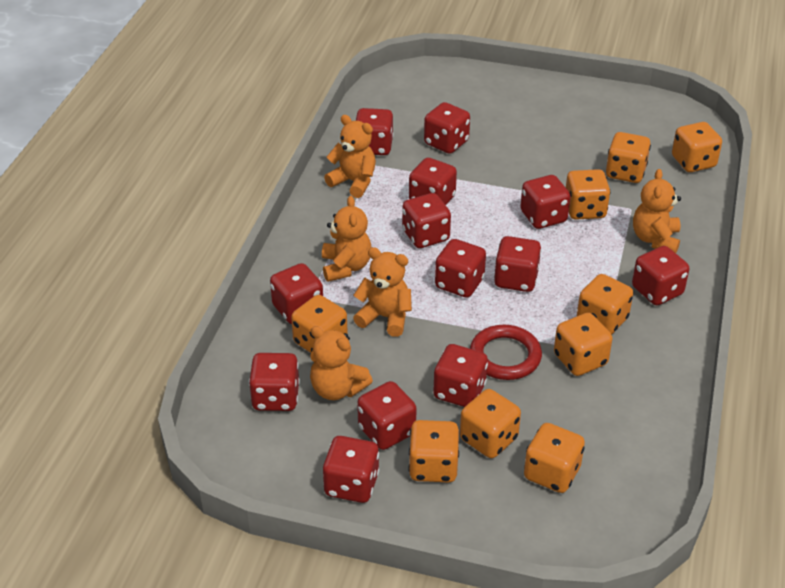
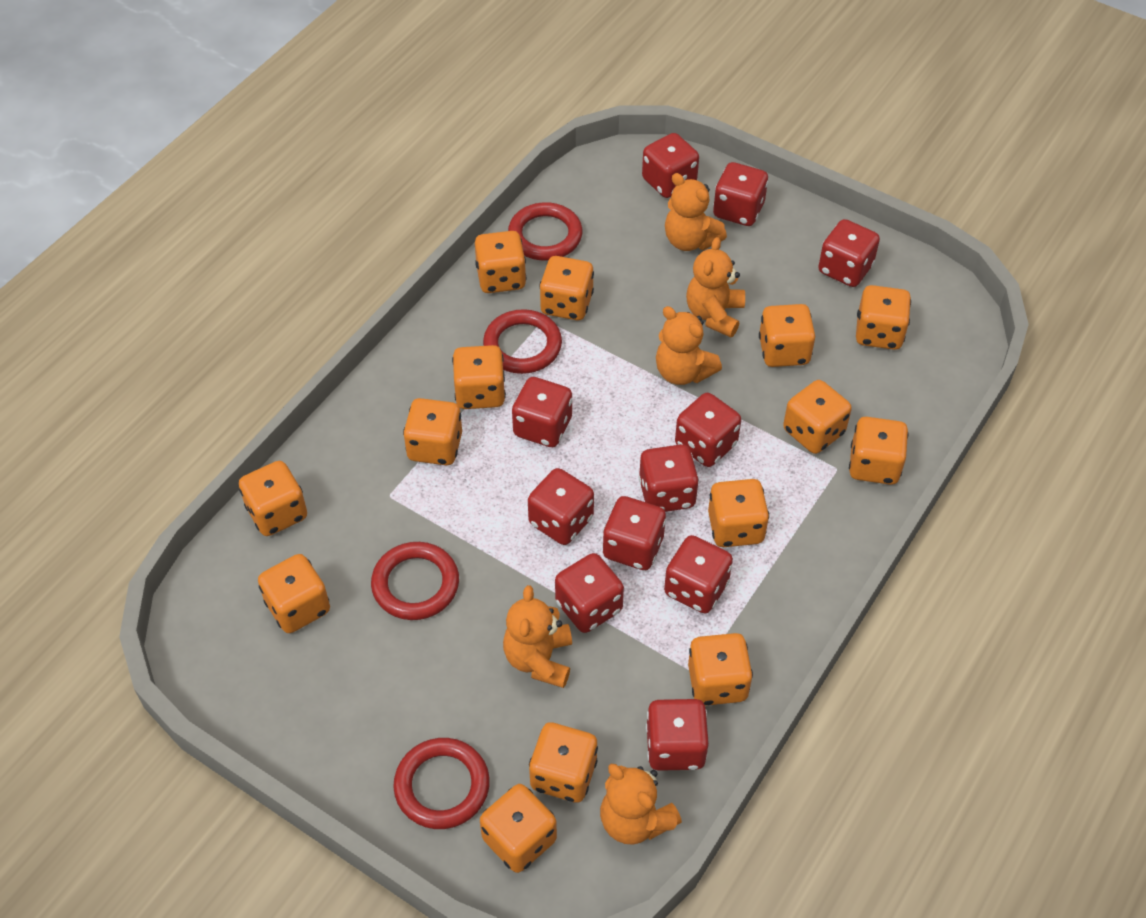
orange dice: [291,295,348,353] [408,420,459,483] [460,389,521,458] [524,423,585,493] [554,313,613,376] [566,169,611,220] [577,274,633,335] [606,132,651,183] [672,122,722,172] = 9 -> [239,461,307,536] [258,554,330,633] [403,398,462,465] [452,345,506,409] [475,231,526,293] [480,784,557,873] [529,722,598,803] [539,256,594,320] [688,633,753,706] [708,479,769,547] [759,304,815,367] [783,380,852,454] [849,417,908,485] [856,285,911,350] = 14
red dice: [249,353,300,411] [270,263,323,324] [323,436,379,503] [356,108,394,155] [357,381,416,450] [402,193,451,248] [409,158,457,205] [424,102,470,154] [433,344,488,407] [435,239,486,297] [494,236,542,292] [520,175,570,229] [632,246,689,305] = 13 -> [512,377,572,447] [528,468,594,545] [555,553,624,633] [603,496,666,570] [639,444,699,512] [642,133,699,198] [646,699,709,771] [664,535,733,613] [675,393,741,467] [713,162,768,226] [818,219,880,287] = 11
red ring: [470,325,542,380] = 1 -> [371,542,459,620] [393,738,490,829] [483,309,562,374] [508,202,583,260] = 4

